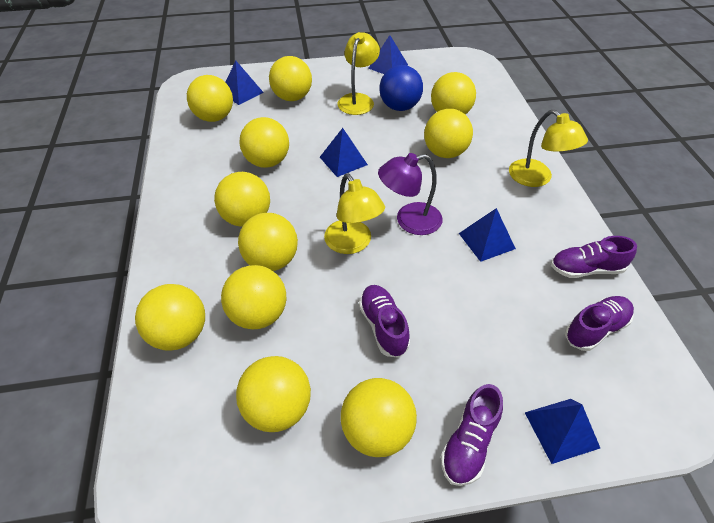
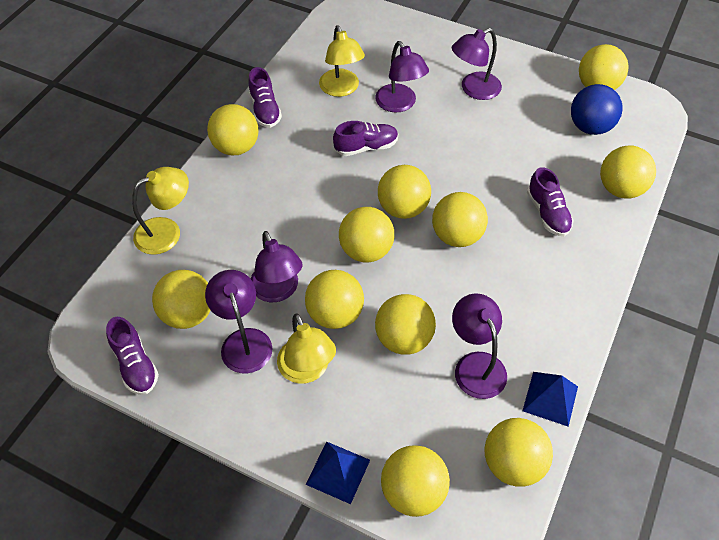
blue pyramid: [226,61,264,105] [320,128,368,177] [368,35,408,74] [459,208,516,262] [525,399,600,464] = 5 -> [306,441,370,504] [523,372,578,427] = 2
purple lamp: [378,153,443,235] = 1 -> [205,270,273,374] [251,231,302,302] [375,41,429,112] [452,28,502,100] [452,293,507,399] = 5

